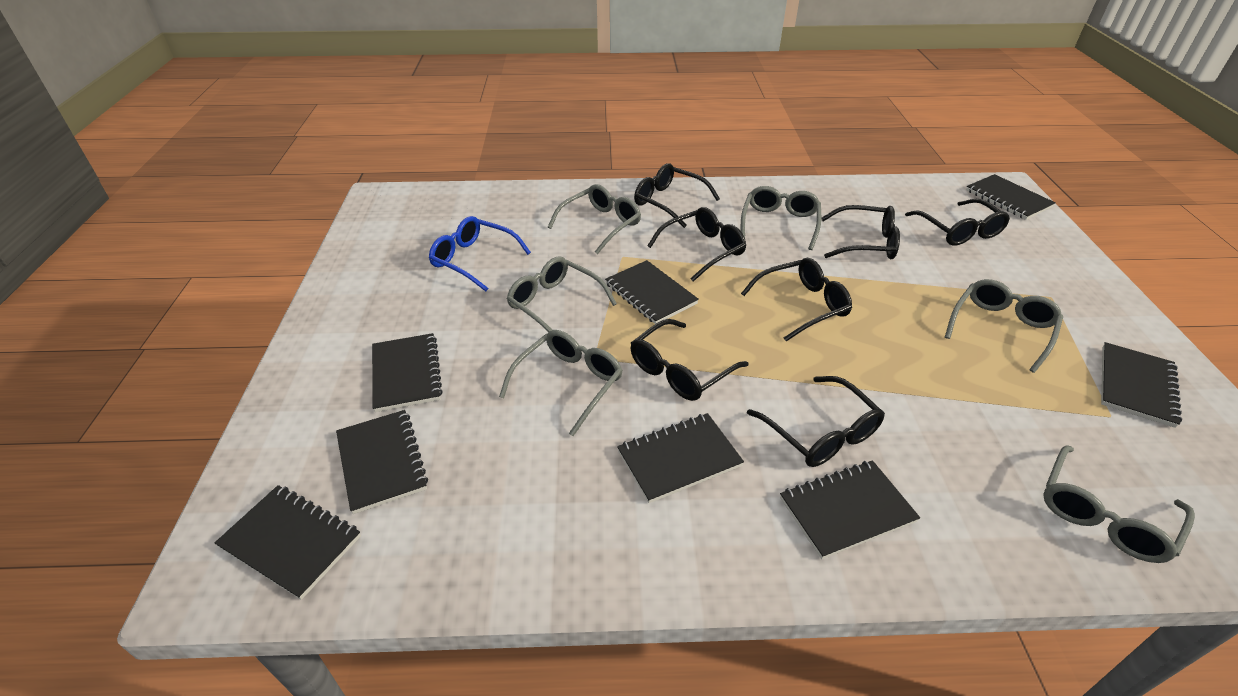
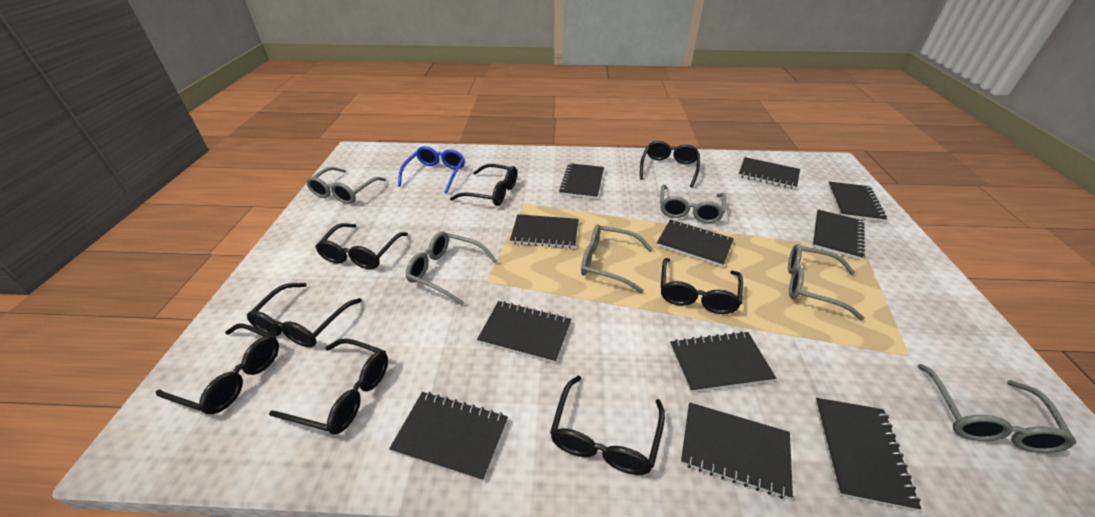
black glasses: [631,319,749,401] [634,163,720,228] [647,207,746,282] [741,258,852,341] [747,376,885,467] [821,205,900,259] [905,199,1010,246] = 7 -> [156,323,279,414] [247,283,362,347] [269,338,388,434] [315,223,408,269] [450,164,517,206] [550,375,665,475] [640,141,700,188] [661,258,743,314] = 8
black notebook: [215,485,361,600] [336,410,428,514] [372,333,443,412] [605,260,699,324] [617,413,744,503] [780,460,920,559] [966,174,1055,220] [1101,342,1183,428] = 8 -> [389,392,508,481] [477,301,571,363] [510,214,579,249] [559,163,604,199] [657,219,734,267] [670,331,776,392] [681,402,793,499] [738,157,800,189] [812,210,865,260] [815,398,921,511] [828,182,887,222] = 11

